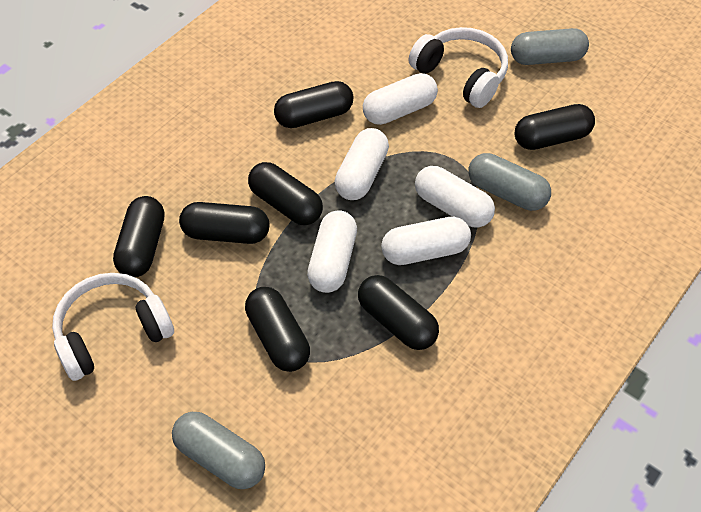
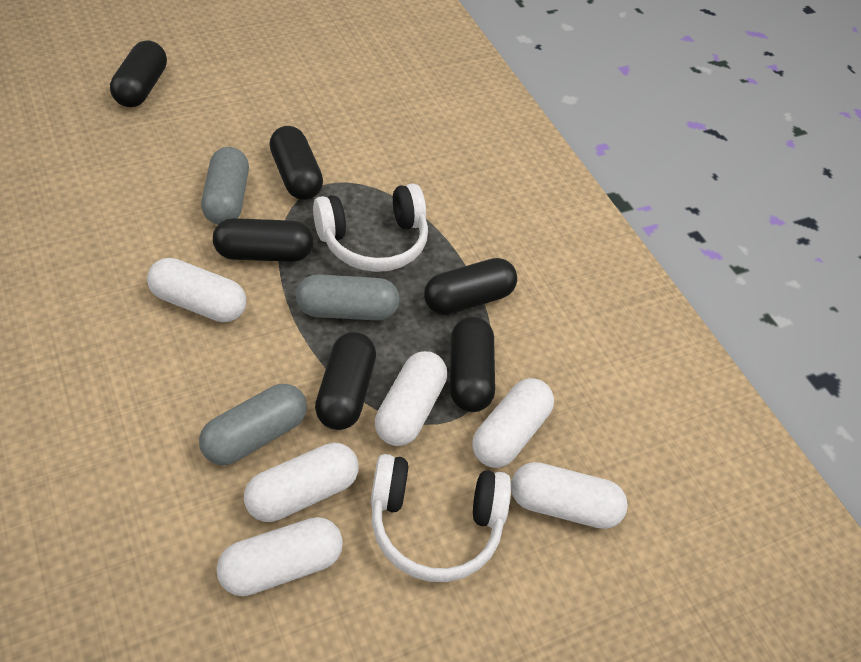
black capsule: [113,196,165,277] [179,202,269,244] [245,287,310,372] [248,162,323,225] [274,81,354,128] [358,275,439,350] [515,104,595,150] = 7 -> [110,40,167,107] [213,218,314,262] [269,126,323,200] [315,332,376,430] [424,258,517,315] [450,317,495,412] = 6
white capsule: [307,210,357,293] [335,128,389,200] [363,73,438,125] [381,217,471,265] [415,166,495,228] = 5 -> [147,258,246,322] [216,517,343,596] [244,443,359,522] [375,351,447,446] [472,378,554,468] [511,462,628,529] = 6

